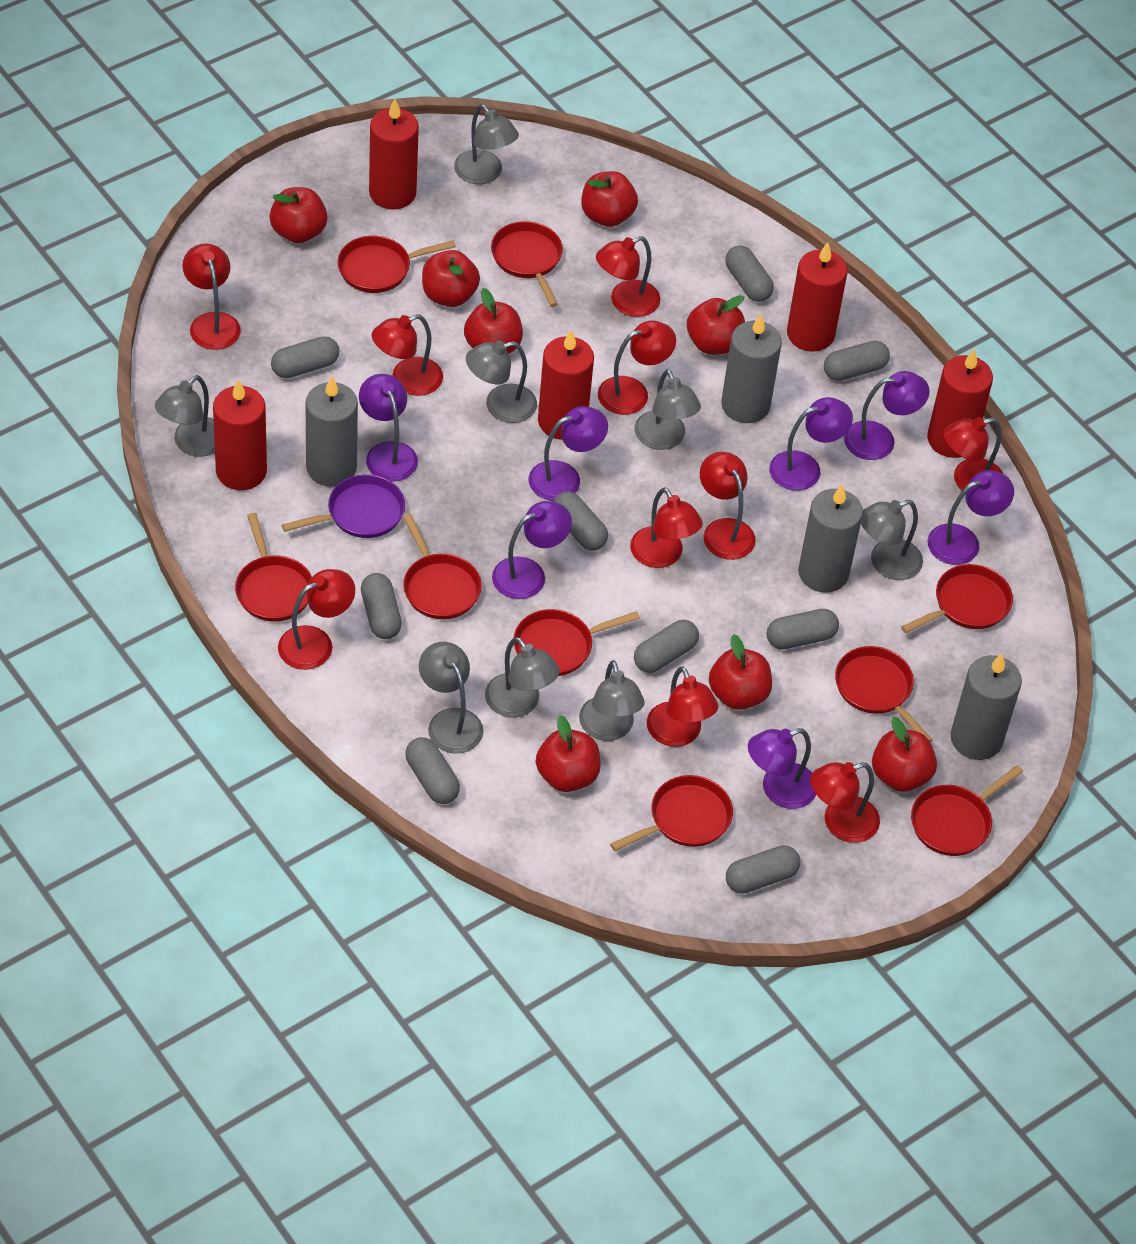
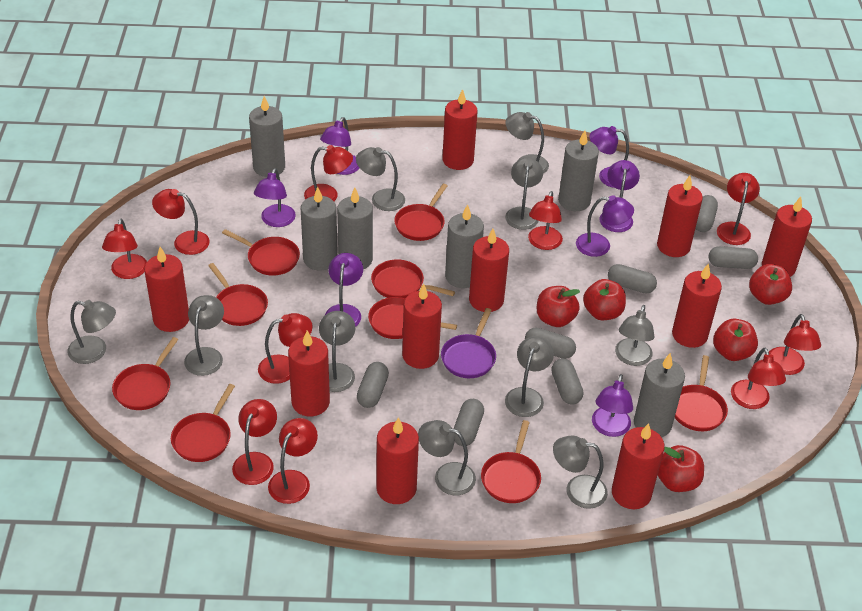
grey candle: [306,376,358,487] [721,314,782,423] [798,484,863,593] [950,653,1022,760] = 4 -> [249,96,285,177] [301,187,338,271] [337,188,373,269] [445,204,484,288] [558,131,599,211] [634,353,685,437] = 6
grey capsule: [271,336,339,378] [361,573,402,639] [405,737,460,804] [553,491,608,551] [634,620,699,673] [725,246,774,302] [726,845,800,894] [767,609,839,649] [824,341,890,381] = 9 -> [357,362,389,408] [453,399,484,446] [525,328,576,359] [551,358,583,404] [608,264,657,294] [695,195,718,232] [709,246,758,269] = 7
grey lamp: [155,375,215,457] [419,642,483,754] [454,104,519,184] [466,341,537,423] [485,637,560,718] [579,660,645,741] [635,369,701,450] [861,500,923,580] = 8 -> [67,300,116,364] [184,295,224,376] [319,311,355,392] [356,147,405,211] [418,420,476,495] [505,112,549,174] [505,157,543,230] [505,336,554,417] [553,436,608,509] [615,305,654,366] = 10
red apple: [269,187,328,243] [422,250,480,307] [464,288,523,354] [536,715,601,792] [581,171,638,227] [687,295,745,355] [709,634,772,710] [872,717,937,792] = 8 -> [537,286,580,327] [583,279,626,320] [658,445,704,492] [713,319,758,361] [749,264,792,305] = 5
red candle: [213,379,267,490] [369,99,419,209] [538,330,594,440] [787,242,848,352] [927,349,993,458] = 5 -> [144,247,189,332] [288,331,330,416] [376,417,419,504] [402,283,442,369] [442,89,478,170] [469,229,509,312] [612,423,665,509] [657,175,703,257] [672,263,722,348] [762,196,812,277] = 10

